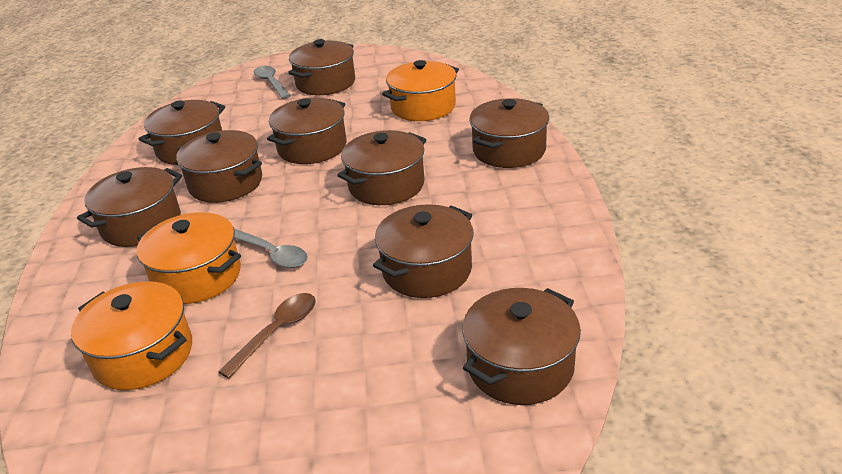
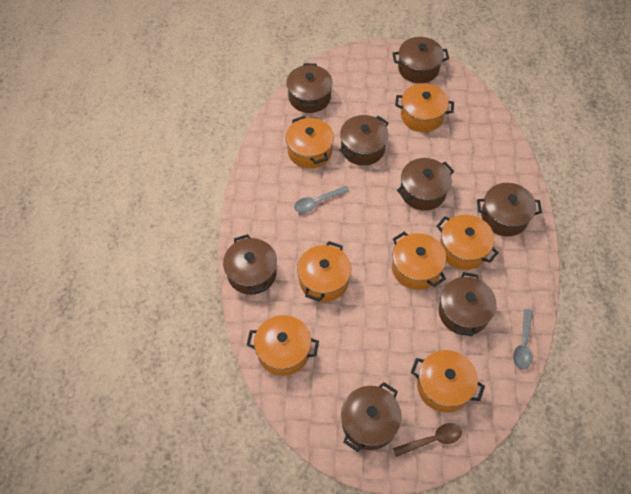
brown pot: [77,167,182,247] [139,100,225,165] [176,130,262,203] [267,98,346,164] [288,39,355,95] [337,130,427,205] [373,204,474,298] [462,288,581,405] [469,98,549,168] = 9 -> [223,234,277,295] [286,63,333,113] [339,115,389,166] [341,382,402,452] [392,37,449,83] [397,158,454,211] [439,272,497,336] [477,183,542,236] = 8
orange pot: [71,281,192,390] [137,212,241,304] [382,60,459,121] = 3 -> [247,315,319,376] [285,116,334,168] [297,241,351,302] [392,232,446,290] [395,83,454,132] [411,350,485,413] [436,215,499,270] = 7

